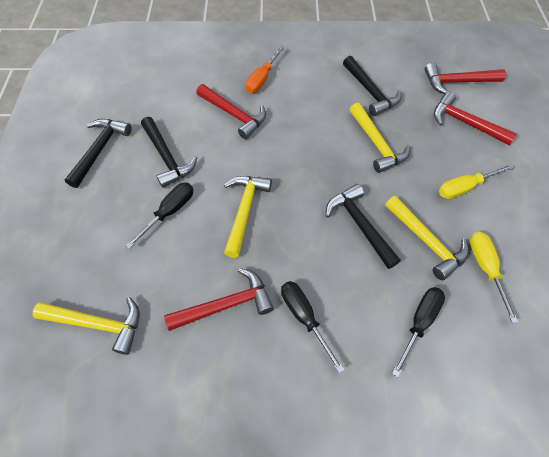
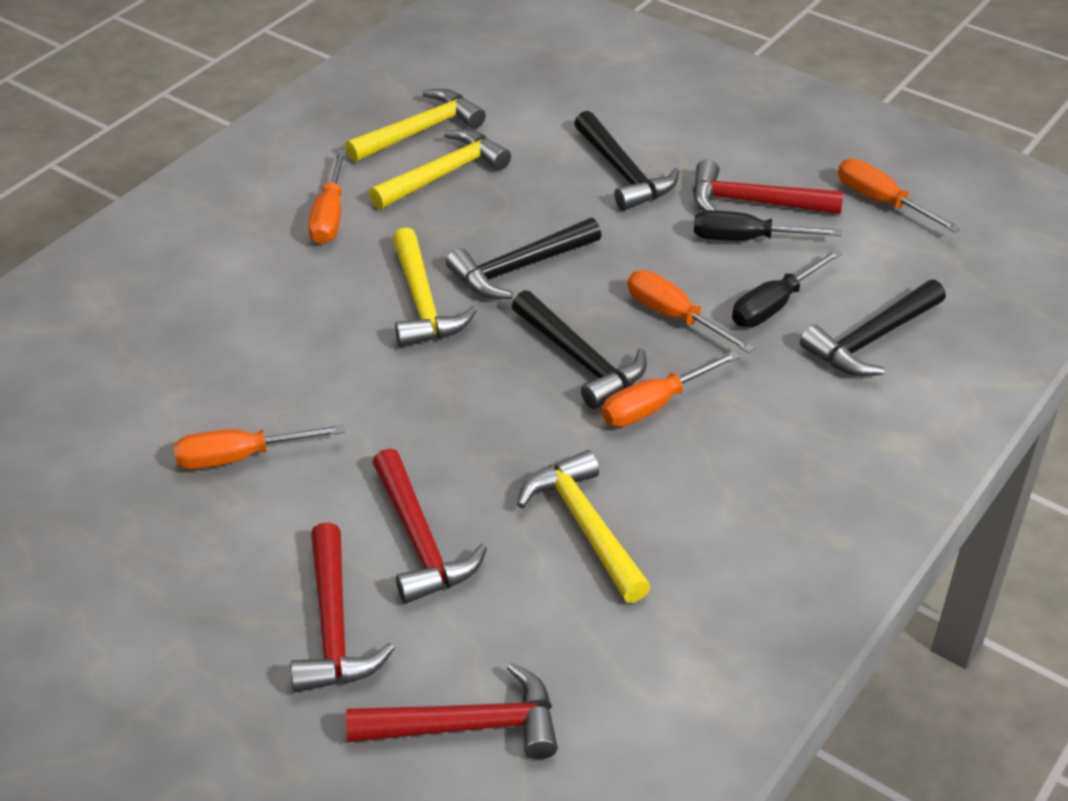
black screwdriver: [125,182,193,249] [281,281,344,373] [392,287,445,377] = 3 -> [694,210,841,241] [732,249,842,327] = 2
orange screwdriver: [245,46,285,93] = 1 -> [174,424,345,469] [308,150,346,244] [602,351,740,427] [627,270,755,353] [838,159,961,233] = 5
yellow screwdriver: [439,164,514,199] [470,232,518,323] = 2 -> none = 0

